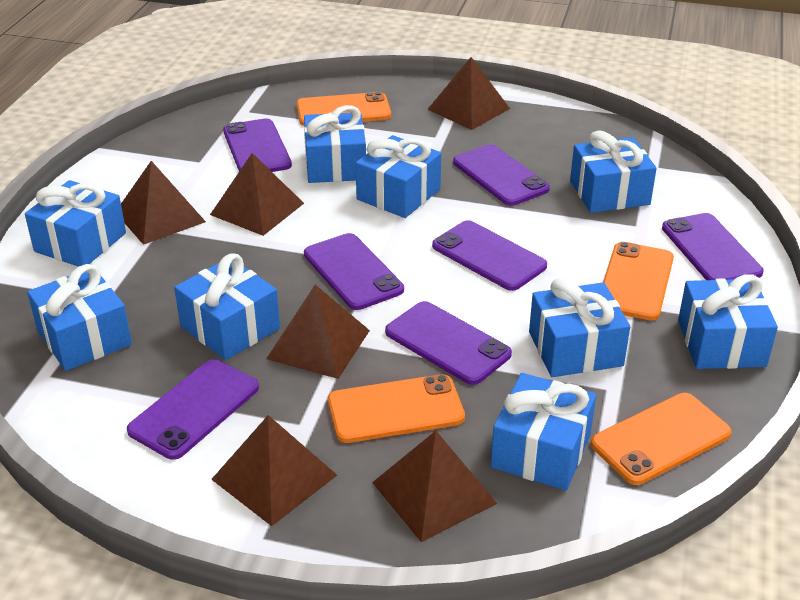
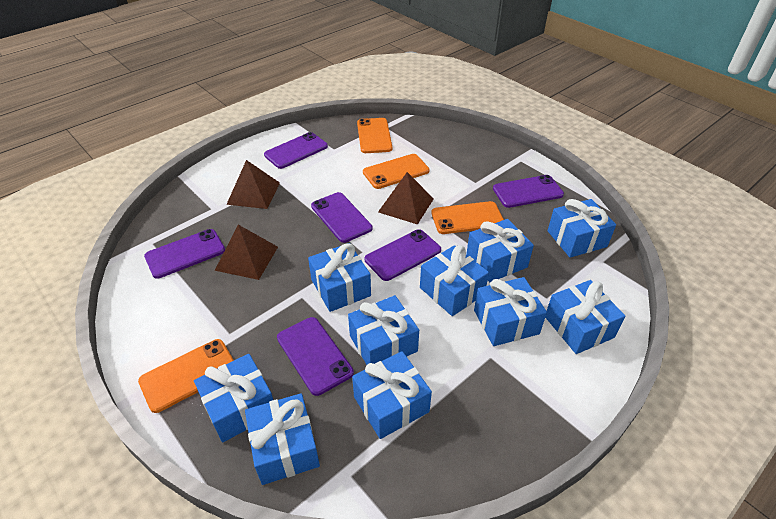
blue gift: [25,180,126,267] [27,264,132,371] [174,253,280,360] [304,105,366,183] [356,135,441,218] [491,373,596,490] [529,278,630,377] [570,130,657,213] [678,274,778,369] = 9 -> [194,354,273,442] [245,393,320,485] [308,243,371,312] [348,295,419,365] [352,351,432,439] [420,245,489,316] [466,219,534,282] [474,277,547,346] [545,280,625,354] [548,199,616,258] = 10
brown pyramid: [121,161,206,245] [210,153,304,236] [211,415,337,526] [266,285,370,379] [372,431,497,542] [427,57,510,130] = 6 -> [215,225,278,280] [226,160,280,209] [378,172,434,225] = 3
purple phone: [127,359,259,460] [223,118,292,172] [304,233,404,310] [385,301,512,385] [432,220,547,291] [453,144,550,206] [662,213,764,280] = 7 -> [144,229,225,279] [264,132,328,169] [277,317,354,396] [311,192,373,243] [365,229,441,281] [493,175,564,208] = 6

